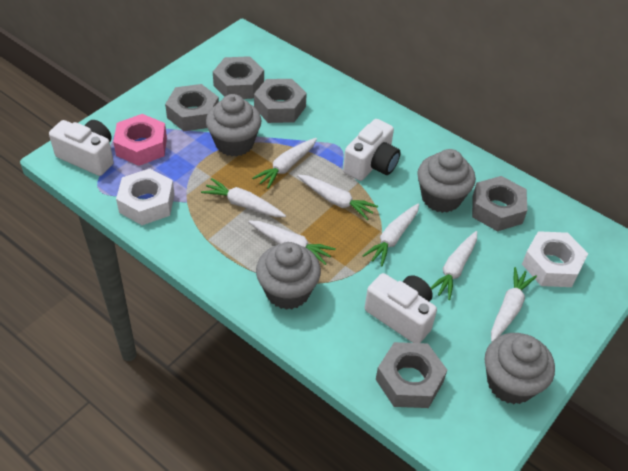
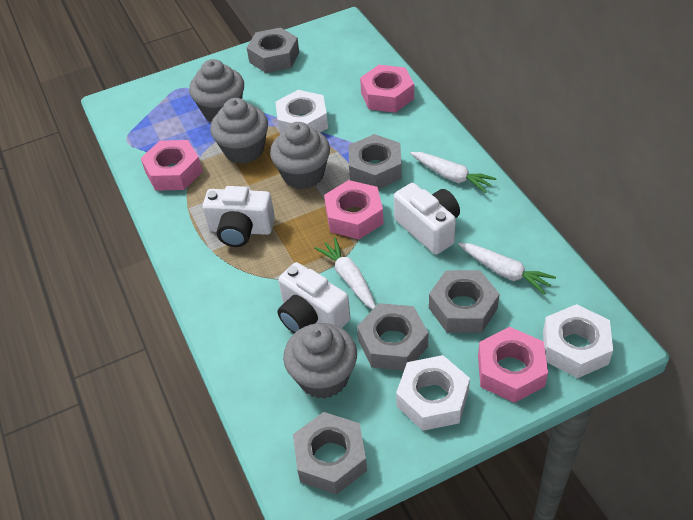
pink nut: [113,114,167,166] = 1 -> [141,140,203,191] [324,180,384,239] [360,65,414,113] [478,327,548,403] = 4
white carrot: [201,178,286,217] [248,221,336,265] [252,138,317,189] [298,175,378,220] [362,203,419,266] [430,231,477,300] [491,267,537,342] = 7 -> [315,238,376,309] [410,152,497,193] [458,243,556,295] = 3
white nut: [116,169,175,225] [522,231,588,287] = 2 -> [275,90,328,134] [396,355,470,431] [543,304,613,378] = 3

